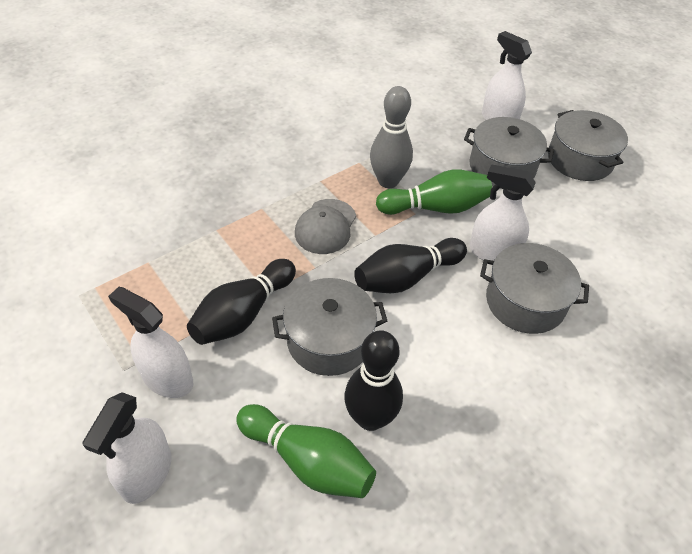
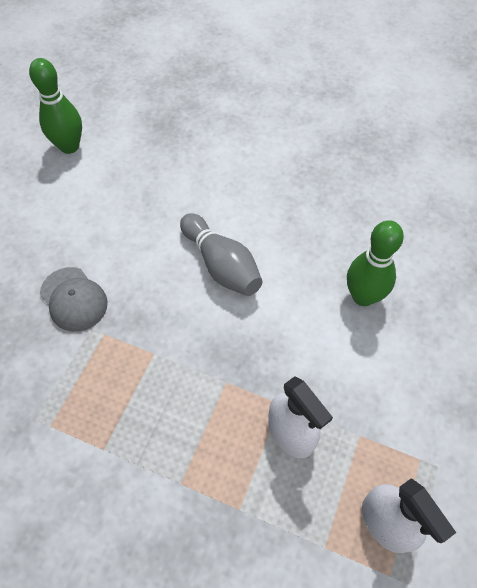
black bowling pin: [187,259,296,345] [344,330,403,431] [354,238,467,293] = 3 -> none = 0
grey pot: [272,278,387,376] [464,117,554,189] [480,243,589,334] [548,110,628,181] = 4 -> none = 0
white spray bottle: [83,392,171,504] [108,287,193,398] [470,164,536,261] [482,31,532,120] = 4 -> [268,376,333,458] [362,478,456,553] = 2

